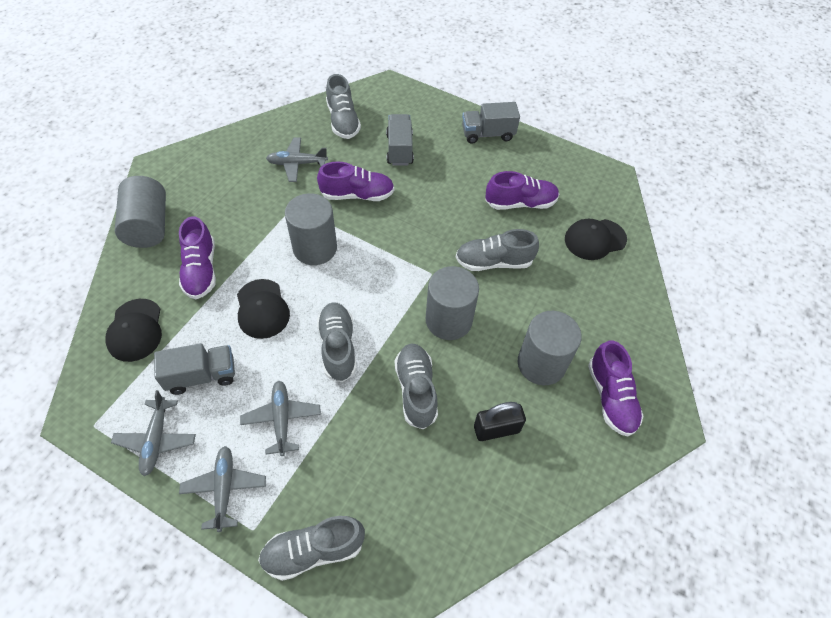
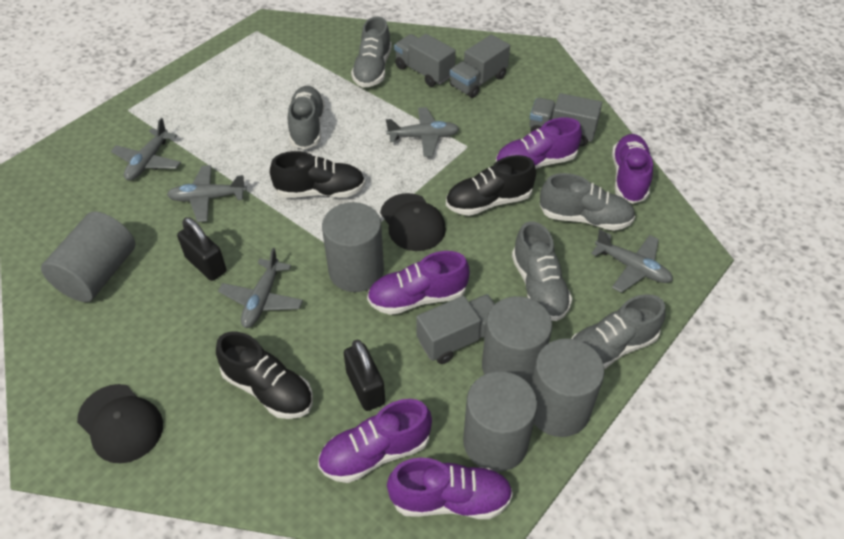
black cap: [105,299,162,362] [237,279,290,339] [565,219,627,260] = 3 -> [77,384,163,463] [380,193,446,251] = 2
black padlock: [474,402,526,441] = 1 -> [177,217,226,281] [344,339,385,411] = 2
black shoe: none = 0 -> [216,332,313,419] [270,151,365,198] [446,155,536,216] = 3
grey cylinder: [115,176,166,248] [285,193,337,265] [426,266,479,340] [518,311,582,385] = 4 -> [41,211,135,302] [322,202,384,292] [463,371,537,472] [482,296,552,386] [531,338,605,437] = 5
grey plane: [111,390,196,476] [179,446,266,532] [240,381,321,456] [266,138,328,182] = 4 -> [111,118,181,181] [167,165,247,222] [218,248,303,328] [386,107,459,157] [591,229,673,293] = 5
grey truck: [154,343,235,395] [386,114,414,165] [462,102,520,144] = 3 -> [394,34,456,87] [416,294,495,364] [450,35,510,98] [530,93,602,146] = 4
purple shoe: [179,216,216,299] [317,161,394,201] [485,171,559,210] [588,340,643,436] = 4 -> [318,399,432,483] [367,251,470,315] [387,458,513,519] [496,117,582,169] [612,134,653,204] = 5

